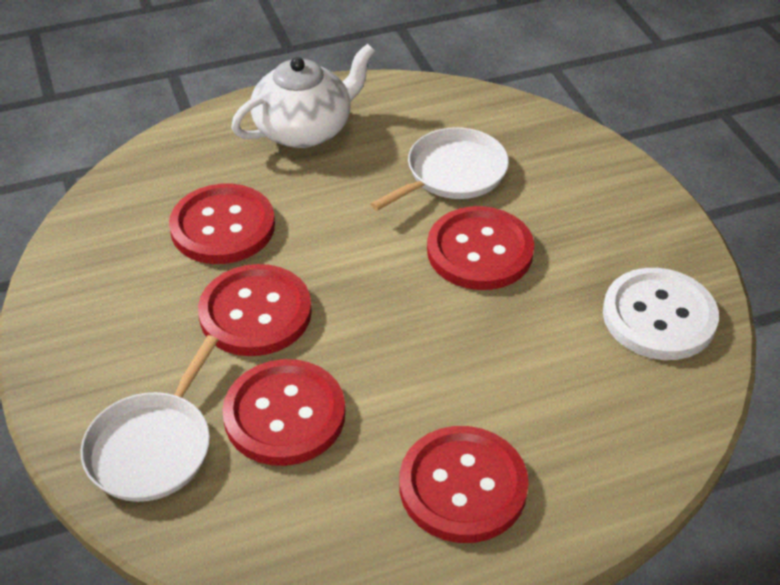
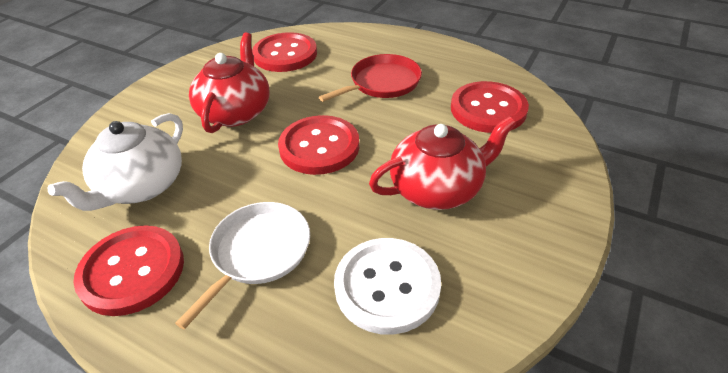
red button: [169,184,275,264] [198,264,312,356] [222,359,345,466] [399,426,529,543] [427,206,534,290] = 5 -> [73,225,184,316] [252,32,317,72] [278,115,359,175] [451,81,529,133] = 4
red pan: none = 0 -> [319,54,422,102] = 1
red teapot: none = 0 -> [189,33,270,133] [369,116,516,210] = 2
white pan: [80,335,218,502] [371,127,509,211] = 2 -> [175,202,310,330] = 1

